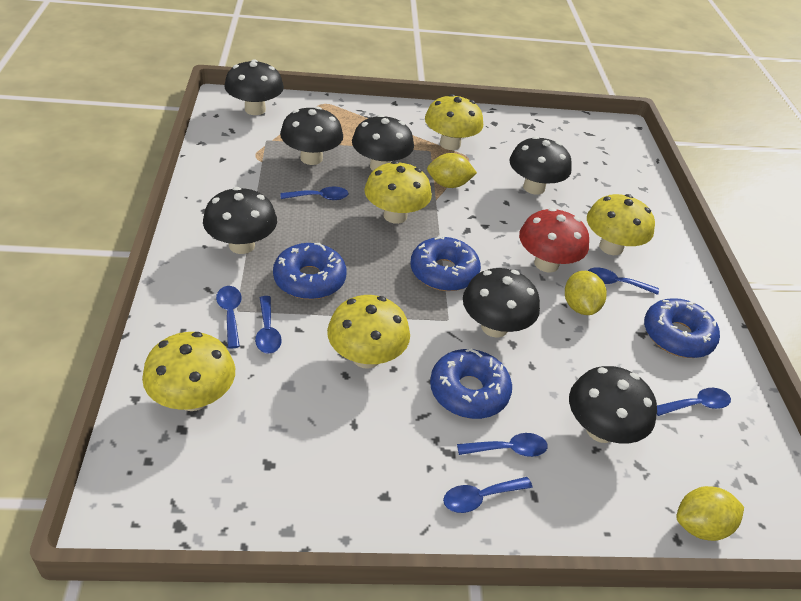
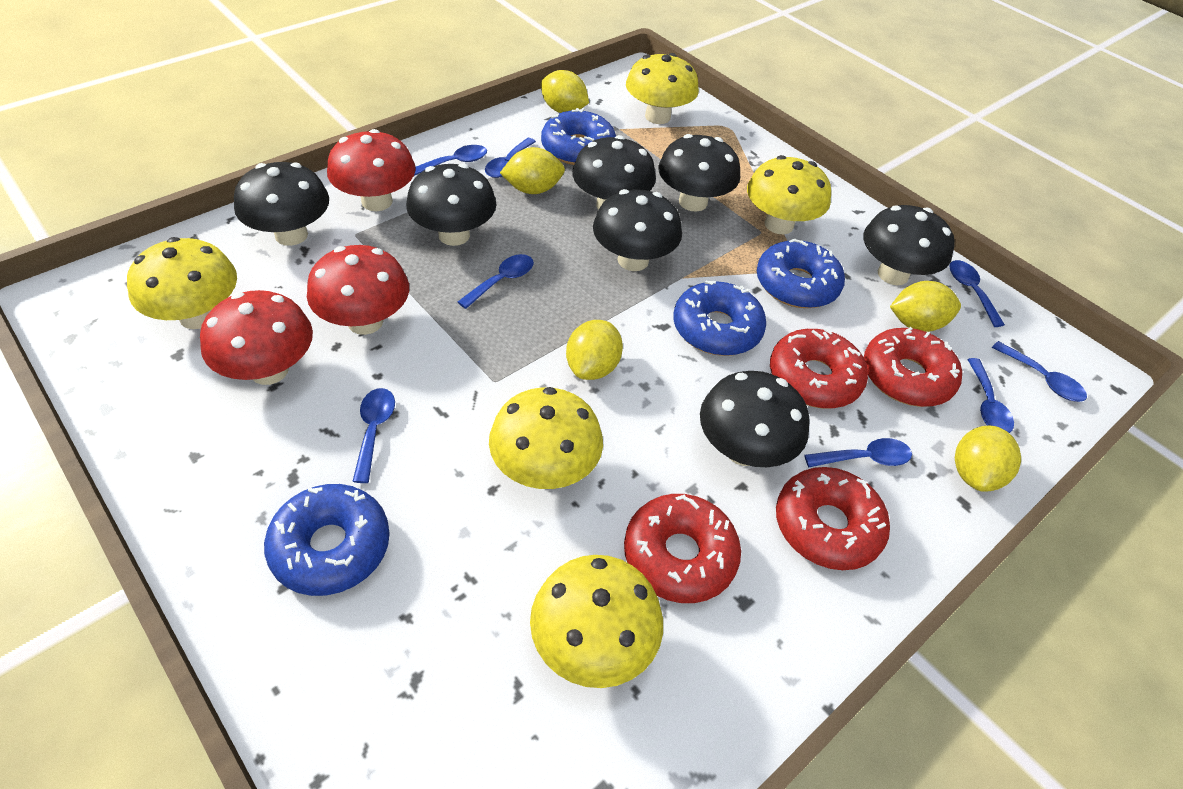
blue spoon: [216,286,242,348] [255,296,282,354] [280,186,349,200] [443,477,533,513] [457,433,548,457] [588,267,659,295] [657,388,731,416] = 7 -> [352,388,395,483] [414,145,487,176] [458,254,534,309] [485,138,536,178] [804,438,912,467] [949,260,1005,327] [967,358,1014,433] [992,341,1087,402] = 8
red donut: none = 0 -> [624,494,741,603] [770,328,868,408] [776,467,890,570] [864,327,962,407] = 4
red mushroom: [519,208,589,273] = 1 -> [200,290,313,385] [307,245,409,335] [327,129,416,211] = 3
yellow lemon: [427,153,477,188] [565,271,606,315] [676,486,744,541] = 3 -> [500,147,565,194] [541,70,589,113] [566,320,623,380] [890,281,961,332] [955,425,1021,492] = 5

